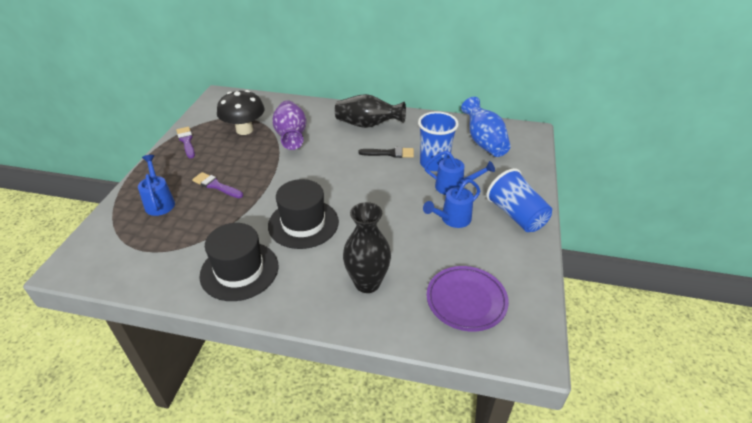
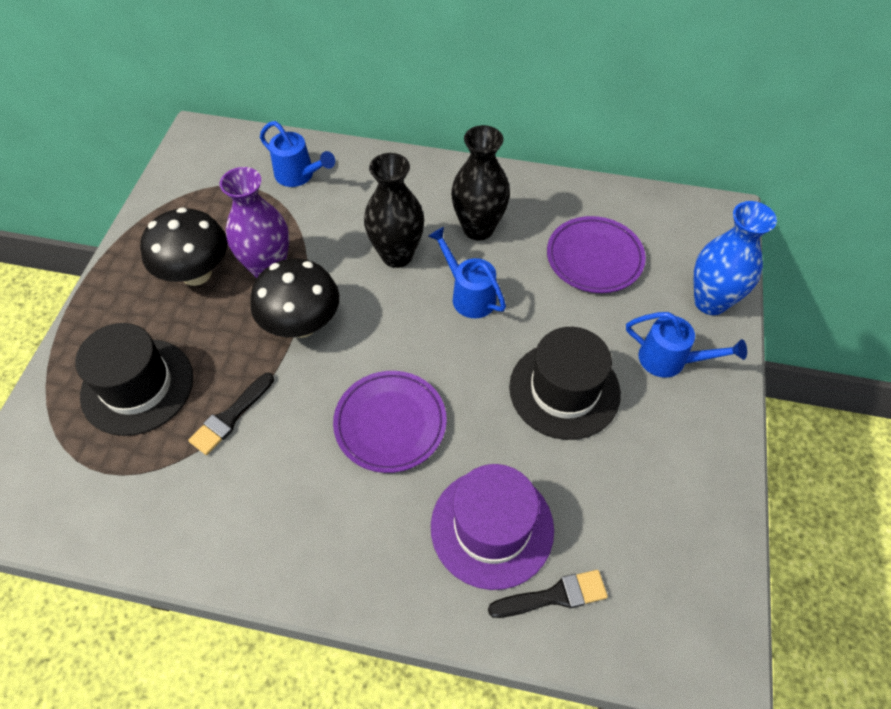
black brush: [358,147,414,158] = 1 -> [188,373,274,455] [488,570,608,618] = 2
black mushroom: [217,90,265,135] = 1 -> [140,207,227,286] [250,259,339,338] = 2
blue cup: [418,111,459,171] [486,168,552,232] = 2 -> none = 0
purple brush: [176,127,195,159] [192,172,243,198] = 2 -> none = 0
purple hat: none = 0 -> [431,464,554,590] = 1
purple plate: [426,266,509,331] = 1 -> [333,371,447,473] [547,216,646,293] = 2

